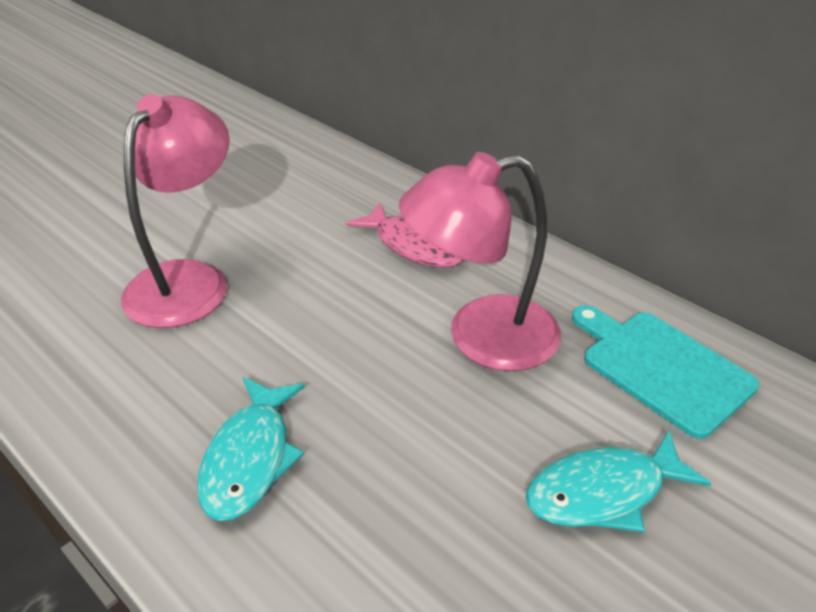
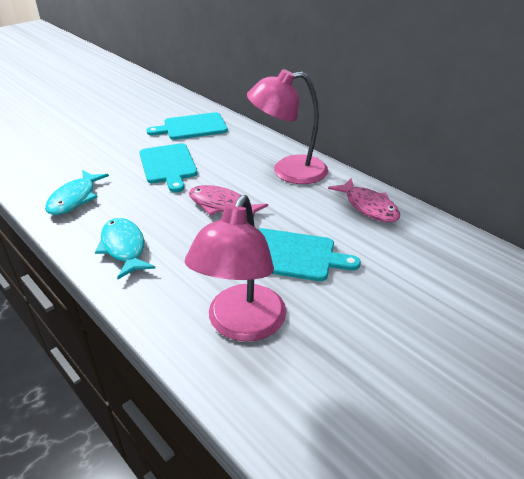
pink fish: [346,202,463,268] = 1 -> [189,185,268,218] [328,178,400,222] = 2
turquoise cutting board: [572,305,759,439] = 1 -> [139,143,198,193] [146,112,228,140] [258,228,361,281] = 3

